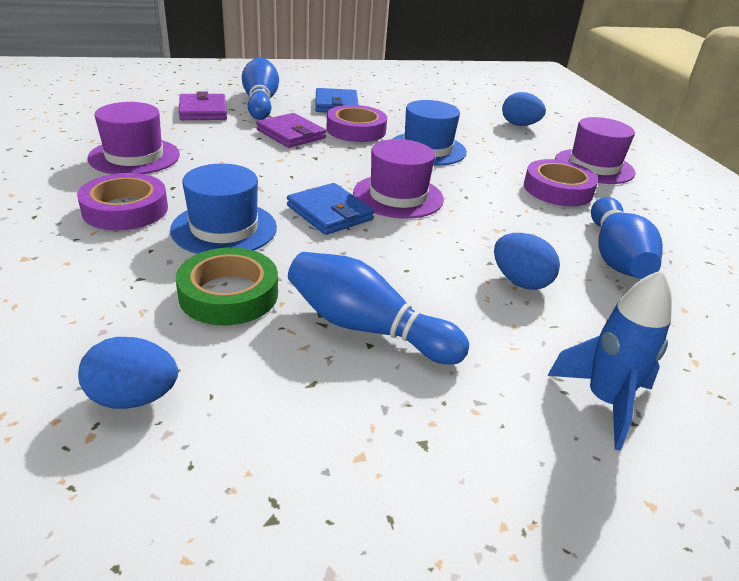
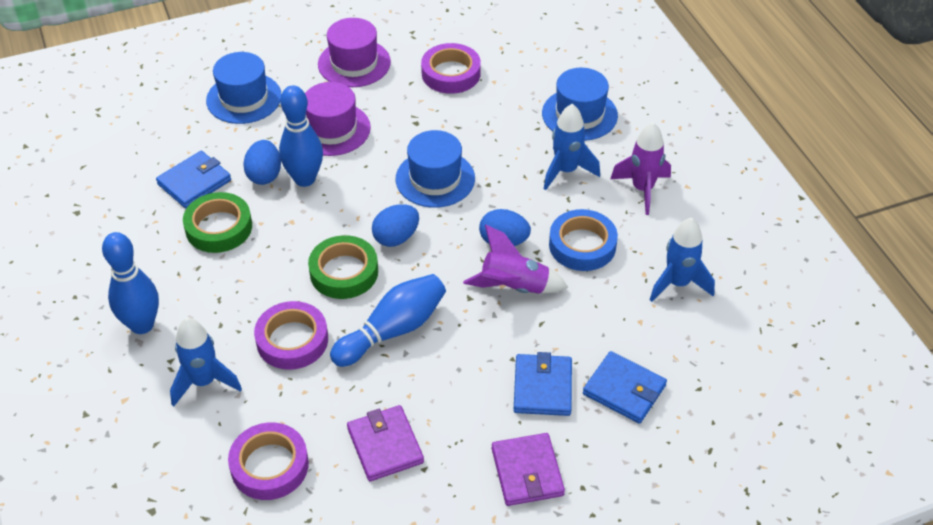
blue hat: [170,164,277,254] [393,100,467,165] = 2 -> [206,52,282,124] [396,130,475,208] [542,68,618,141] = 3
blue rocket: [547,270,672,450] = 1 -> [170,318,242,407] [544,104,600,190] [650,218,715,302] = 3
blue tape: none = 0 -> [549,209,618,271] = 1
blue wallet: [287,183,374,235] [315,88,359,113] = 2 -> [156,151,231,209] [514,352,572,416] [583,351,667,424] = 3
green tape: [176,247,278,325] = 1 -> [183,192,252,253] [308,235,378,299] = 2
purple hat: [87,102,180,174] [353,139,444,219] [555,117,636,184] = 3 -> [305,82,371,156] [318,18,391,87] = 2
purple rocket: none = 0 -> [463,225,568,294] [611,122,671,215] = 2

